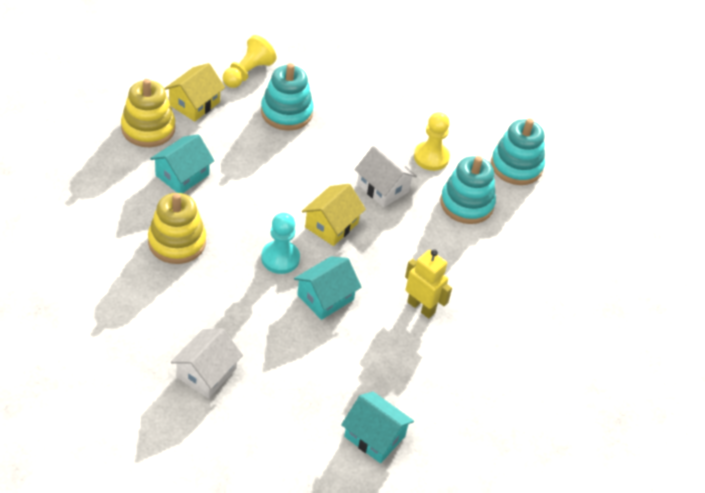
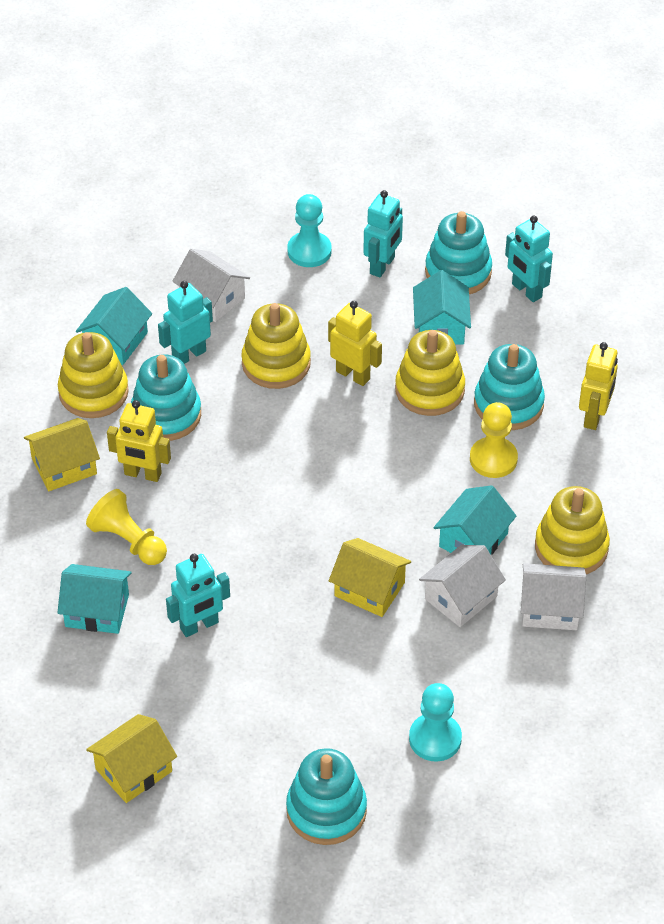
turquoise house: [150,134,214,193] [294,256,361,320] [341,392,414,463] = 3 -> [57,564,132,634] [76,287,152,365] [413,270,471,345] [433,485,516,555] = 4
turquoise pawn: [261,213,300,274] = 1 -> [287,194,332,267] [409,683,462,762] = 2
turquoise robot: none = 0 -> [158,281,213,364] [166,554,230,637] [363,190,403,278] [505,216,553,302] = 4
turquoise stacking toy: [261,63,314,131] [441,156,496,224] [491,119,545,185] = 3 -> [131,354,201,441] [286,748,367,845] [425,211,492,294] [474,344,545,430] = 4
white house: [171,329,243,398] [354,146,417,208] = 2 -> [172,249,250,322] [419,545,506,627] [521,563,586,630] = 3
yellow house: [164,63,225,122] [302,184,366,246] = 2 -> [24,418,100,491] [86,714,177,803] [329,538,411,617] = 3
yellow robot: [405,249,452,318] = 1 -> [107,400,171,482] [328,301,382,386] [579,342,618,430] = 3
yellow stacking toy: [121,79,175,147] [148,193,206,264] = 2 -> [58,332,129,418] [241,303,311,389] [395,330,465,416] [535,486,610,575] = 4

